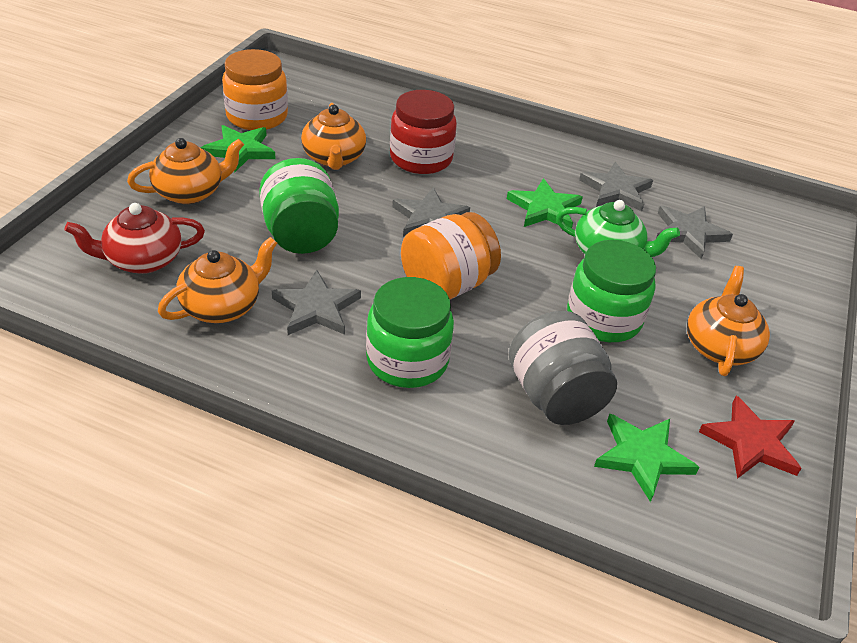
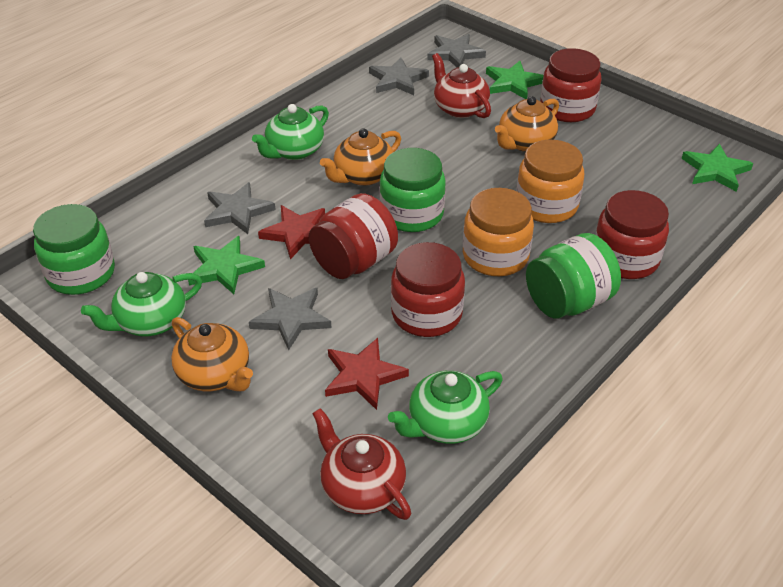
green teapot: [556,200,680,257] = 1 -> [81,272,202,337] [252,104,329,160] [388,371,503,444] = 3
grey jar: [509,311,617,425] = 1 -> none = 0
orange teapot: [127,138,244,204] [158,237,277,323] [301,103,366,170] [687,266,770,376] = 4 -> [171,317,253,391] [320,128,401,186] [495,96,559,152] = 3
red jar: [390,90,457,174] = 1 -> [309,193,398,279] [391,242,465,337] [540,48,602,122] [595,190,669,279] = 4
red star: [699,396,802,479] = 1 -> [258,205,325,259] [325,338,409,410] = 2
red teapot: [64,203,205,274] = 1 -> [312,408,411,520] [432,53,491,118] = 2

